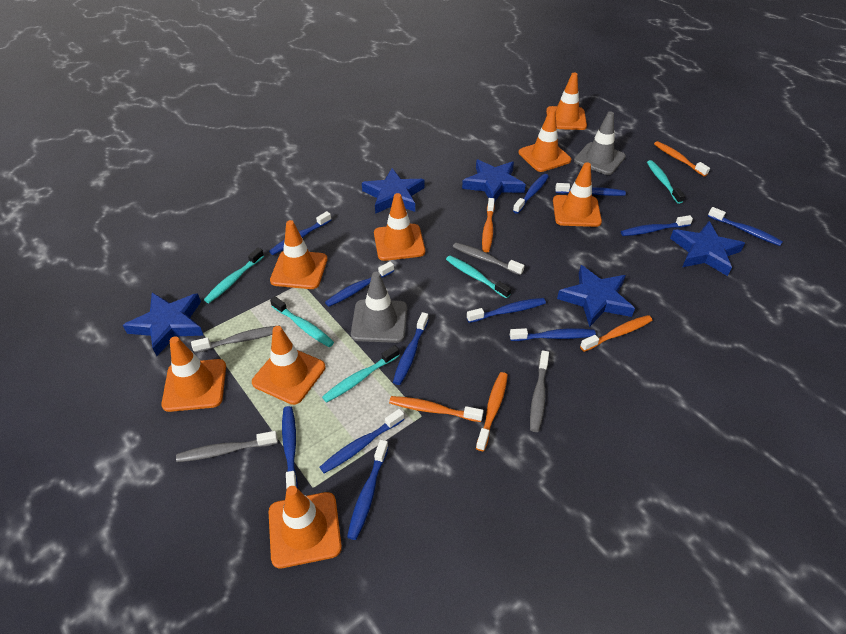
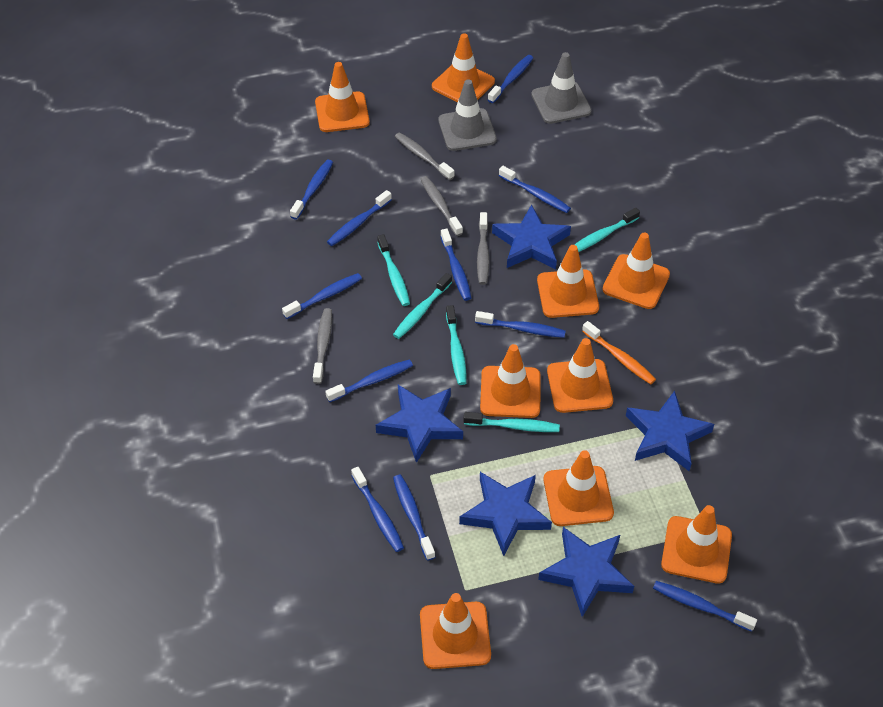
blue toothbrush: [269,211,331,255] [282,406,298,490] [320,409,404,474] [325,261,394,307] [347,440,389,540] [393,312,429,385] [467,298,546,323] [510,328,596,341] [513,174,549,214] [555,183,626,196] [621,215,693,236] [708,207,783,246] = 12 -> [282,273,362,319] [290,160,333,220] [325,359,413,402] [327,190,392,246] [351,467,404,552] [393,474,435,561] [440,229,471,301] [475,311,566,338] [488,55,533,103] [499,166,571,213] [653,581,757,632] = 11
orange toothbrush: [389,396,483,422] [476,372,508,451] [482,198,495,252] [580,315,653,352] [654,141,710,177] = 5 -> [582,321,656,384] = 1
orange traffic cone: [161,336,226,412] [252,326,325,405] [269,486,342,568] [270,220,328,289] [374,193,425,261] [519,109,571,172] [546,73,587,130] [553,162,602,227] = 8 -> [315,62,370,132] [420,593,491,669] [432,33,495,102] [480,344,541,418] [537,245,599,318] [544,450,614,526] [547,338,613,413] [602,233,670,309] [661,505,732,584] = 9

